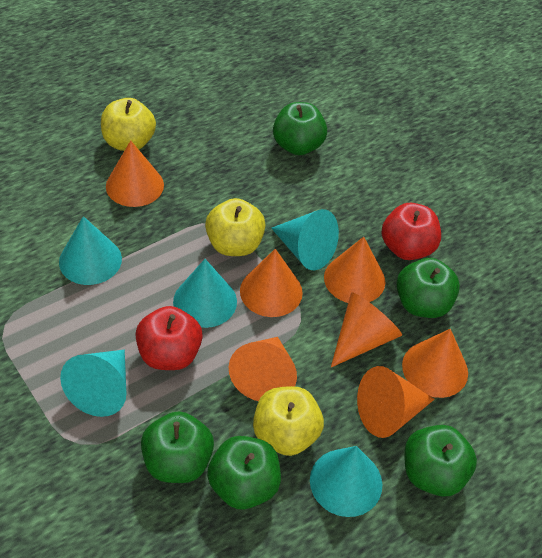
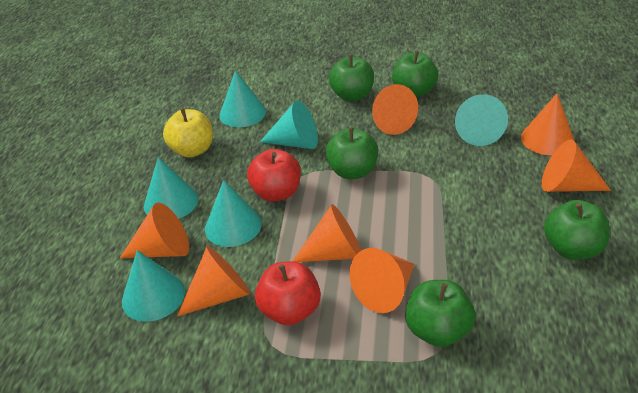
turquoise cone: [59,216,122,285] [60,350,127,417] [173,259,237,328] [271,209,339,270] [310,446,382,517] = 5 -> [122,250,185,322] [144,157,198,219] [205,180,262,247] [219,70,266,127] [260,101,318,149] [455,94,508,146] = 6
yellow apple: [101,98,156,151] [205,198,266,256] [253,386,324,456] = 3 -> [163,108,213,158] = 1

